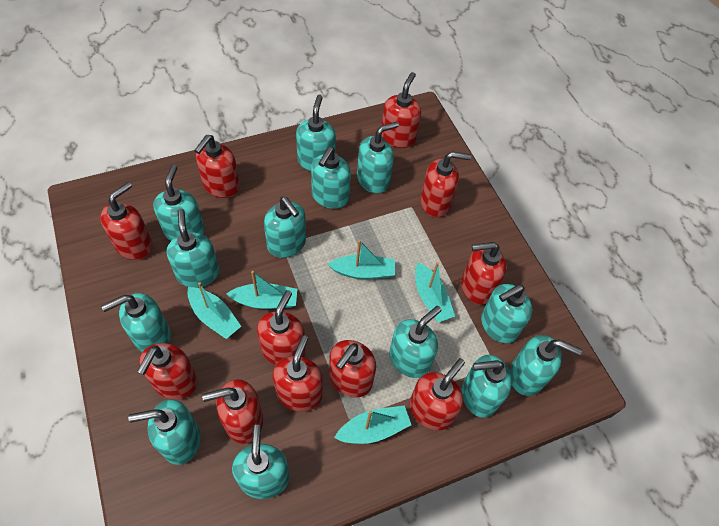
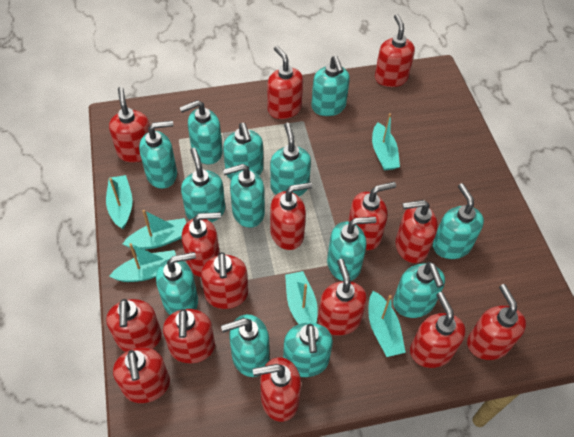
red soap dispenser: [100,182,153,260] [137,343,198,400] [194,135,240,198] [202,379,263,444] [257,290,306,365] [273,335,323,411] [329,340,376,398] [381,72,421,148] [410,358,465,430] [420,152,471,217] [461,242,506,305] = 11 -> [106,299,162,352] [109,87,150,162] [113,347,170,403] [163,309,215,363] [182,212,221,277] [201,252,248,309] [253,357,301,422] [267,46,303,119] [270,182,312,250] [318,259,367,336] [348,182,396,250] [375,14,415,87] [395,200,438,263] [410,292,466,368] [467,284,526,360] = 15
turquoise boat: [187,282,241,339] [227,271,297,309] [328,240,395,279] [334,405,411,444] [415,262,455,322] = 5 -> [106,175,133,229] [109,243,176,282] [123,210,186,250] [285,271,318,324] [368,291,406,357] [372,113,400,171] = 6

